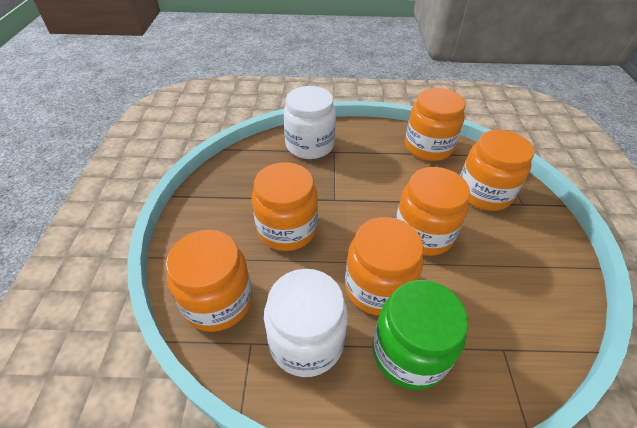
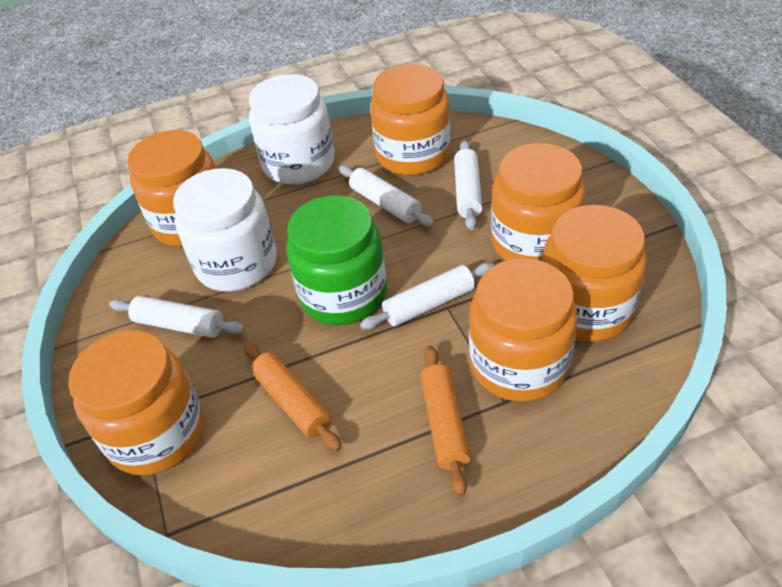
orange rolling pin: none = 0 -> [244,343,342,451] [420,346,470,497] = 2
white rolling pin: none = 0 -> [109,296,245,338] [339,165,435,227] [360,263,494,330] [454,140,483,230] = 4

